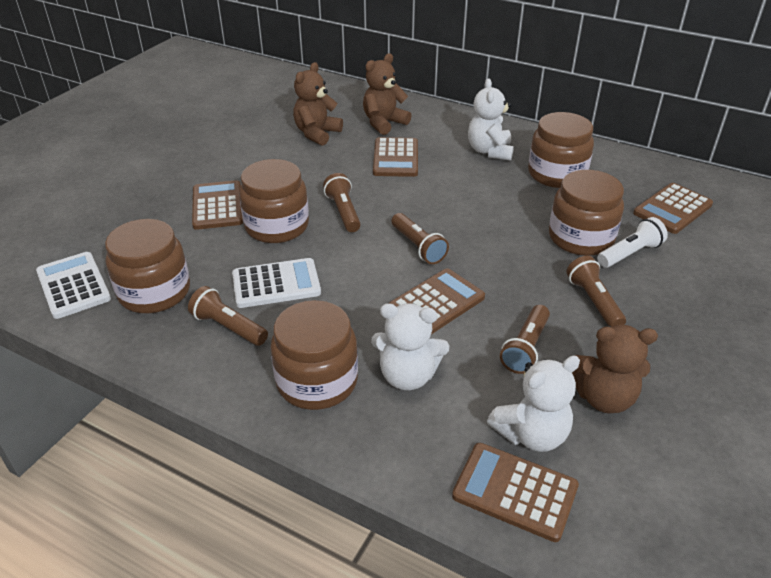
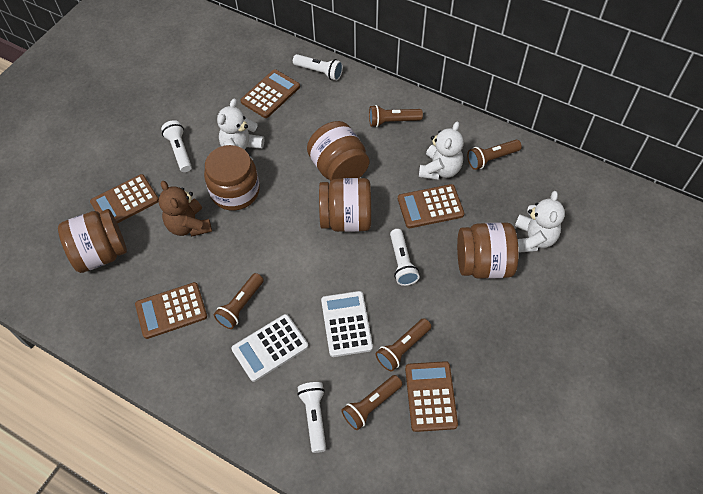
brown teddy bear: [293,62,343,146] [363,53,412,135] [572,325,658,413] = 3 -> [159,181,212,236] = 1
white flashlight: [597,217,668,268] = 1 -> [161,120,192,172] [293,54,343,81] [297,382,326,453] [390,229,419,286] = 4

